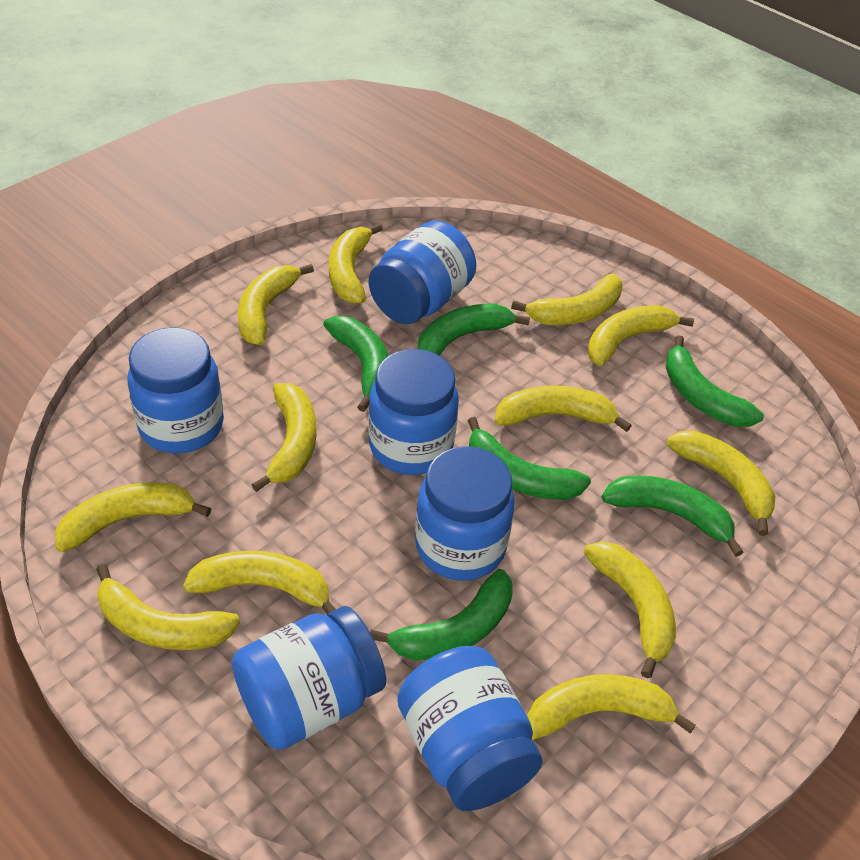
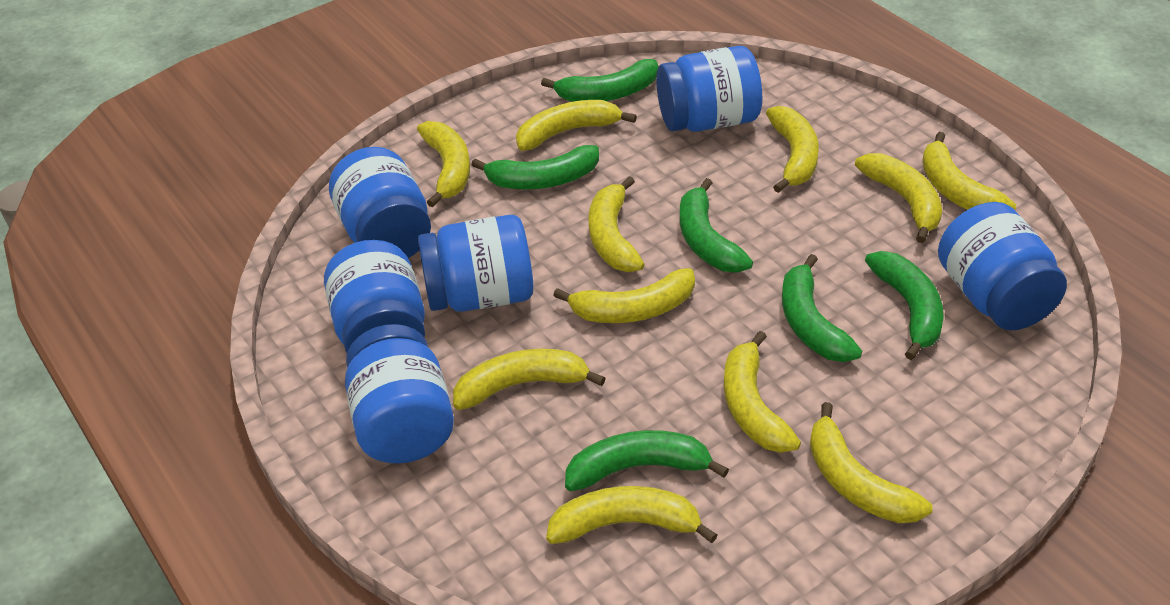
yellow banana: [55,482,211,552] [96,564,240,650] [183,551,336,614] [238,264,314,345] [252,383,316,492] [329,223,383,304] [495,386,632,432] [511,274,622,325] [527,674,696,740] [584,542,676,678] [588,305,694,366] [666,431,775,536] = 12 -> [417,121,470,208] [453,349,606,410] [516,100,637,151] [546,486,717,544] [553,268,695,323] [588,176,645,272] [724,331,801,453] [766,106,819,193] [810,402,933,523] [855,153,942,243] [922,132,1016,210] = 11

